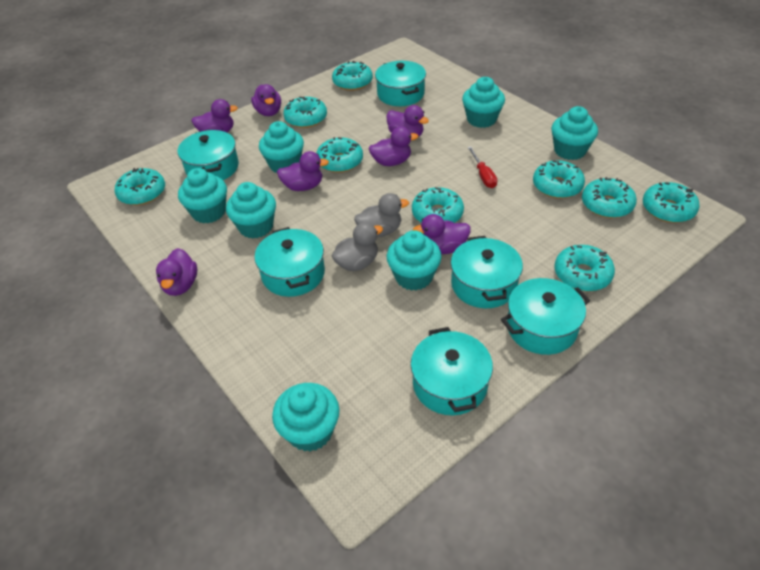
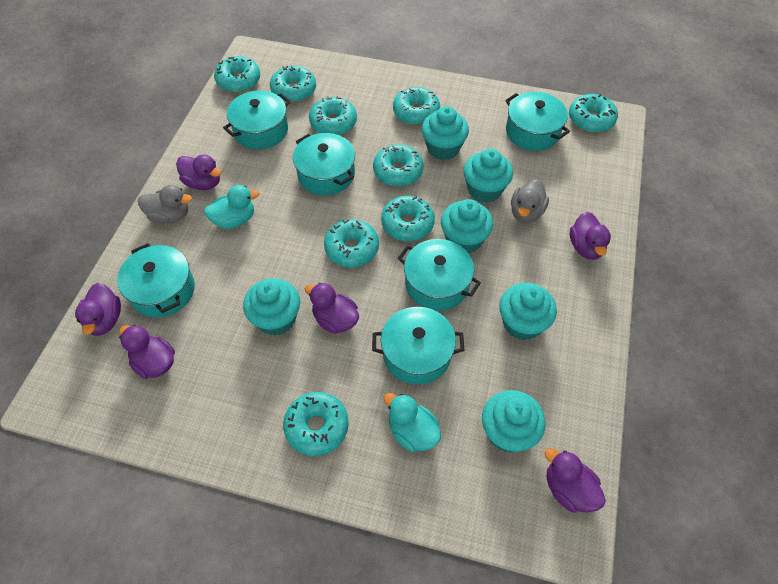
purple duck: [156,248,197,296] [191,99,238,132] [251,84,281,116] [277,151,329,191] [369,126,418,166] [386,105,429,137] [413,214,471,254] = 7 -> [75,283,121,336] [119,325,175,379] [176,155,222,190] [305,282,359,334] [545,448,606,513] [570,212,611,260] = 6
red screwdriver: [468,147,497,188] = 1 -> none = 0
turquoise cupcake: [178,168,227,224] [226,182,276,238] [259,121,304,173] [272,383,340,452] [387,230,442,291] [462,77,505,128] [551,106,598,160] = 7 -> [243,278,300,336] [422,106,469,160] [441,199,493,253] [463,148,513,203] [482,390,545,453] [499,283,557,340] = 6
turquoise duck: none = 0 -> [204,185,259,229] [384,393,441,452] = 2

